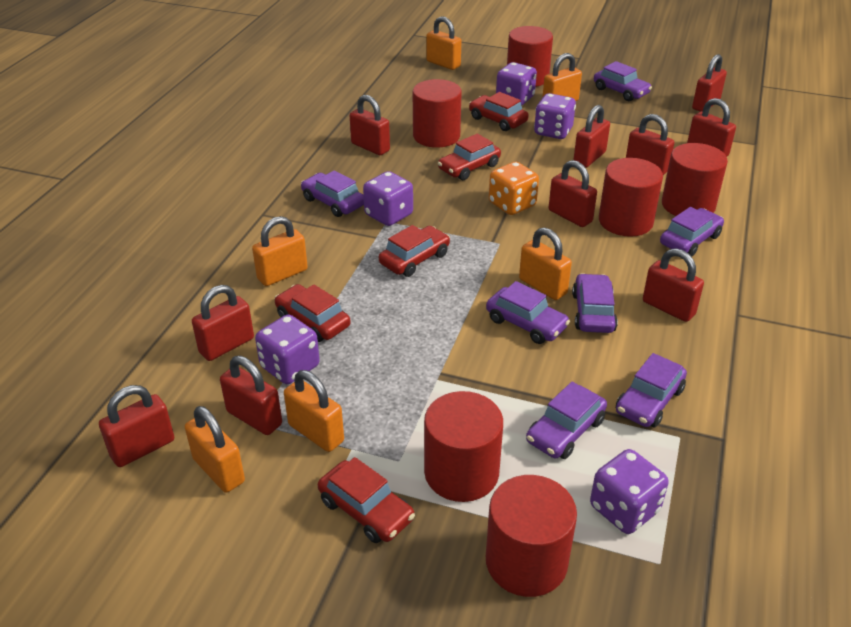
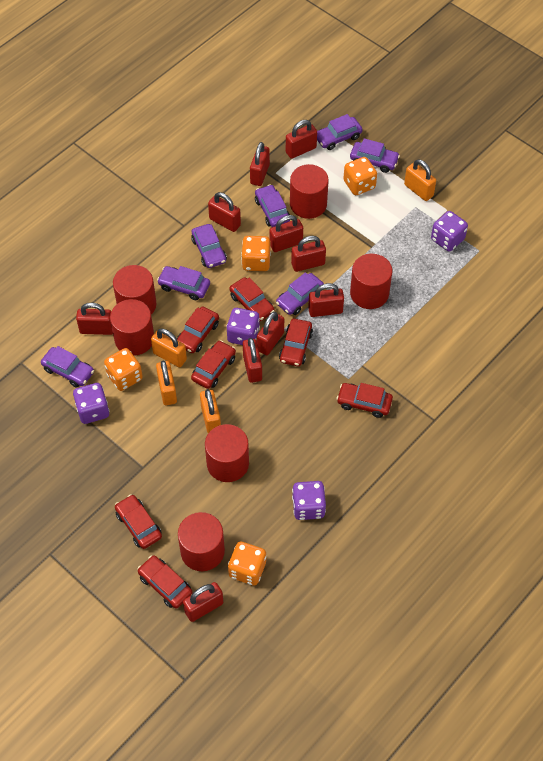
orange dice: [489,162,539,215] = 1 -> [104,348,143,391] [228,542,266,586] [241,236,271,271] [343,157,377,195] = 4
orange padlock: [185,406,245,493] [252,216,308,286] [284,370,344,452] [426,16,461,70] [519,227,572,300] [542,53,582,101] = 6 -> [151,328,187,367] [156,360,177,405] [200,389,221,433] [404,159,436,201] = 4
purple dice: [255,314,320,384] [363,171,413,226] [496,62,537,105] [534,93,576,139] [590,449,669,534] = 5 -> [73,383,109,424] [226,308,260,345] [292,481,326,520] [431,211,468,252] = 4
red car: [275,284,351,342] [318,457,415,543] [379,225,450,277] [438,134,501,180] [469,92,529,131] = 5 -> [115,494,162,549] [138,555,192,608] [177,307,219,353] [191,340,236,389] [229,277,275,322] [279,319,313,366] [337,383,393,418] = 7

